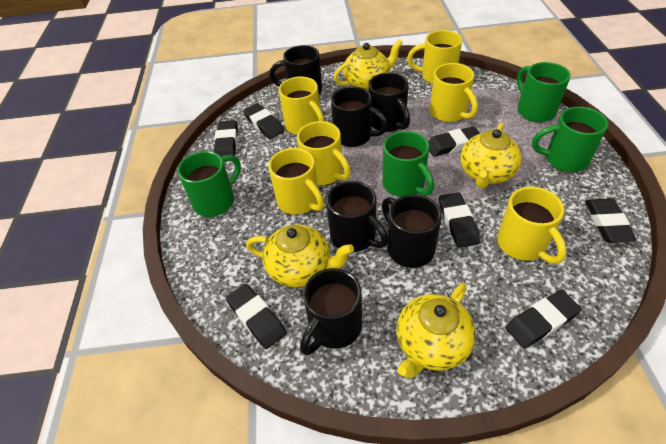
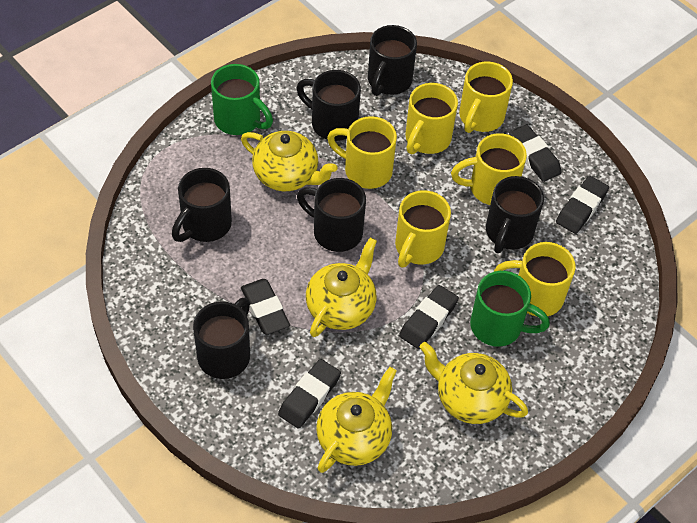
black eraser: [214,120,238,157] [226,284,287,349] [243,103,284,139] [428,126,480,157] [439,192,480,248] [506,290,581,349] [585,198,637,242] = 7 -> [241,279,290,335] [278,359,341,429] [399,285,459,349] [509,125,562,182] [556,176,609,234] = 5
green mug: [177,151,241,217] [382,131,434,197] [517,62,571,122] [532,107,608,172] = 4 -> [211,64,273,135] [470,271,550,347] = 2

